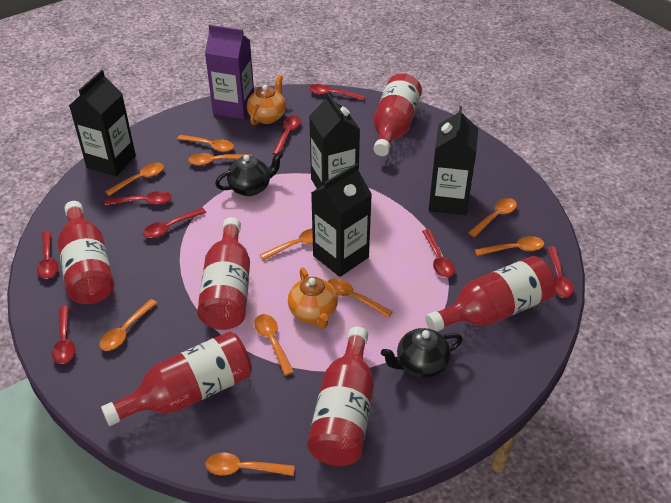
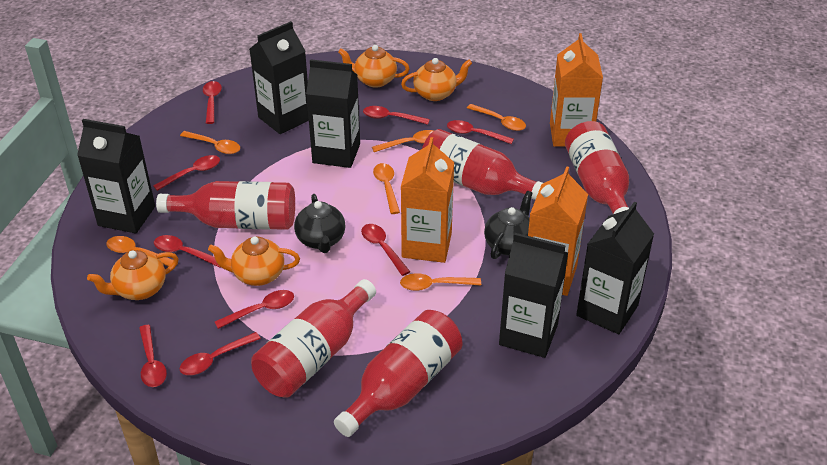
black carton: [69,70,136,176] [309,92,360,189] [311,163,372,277] [429,106,478,215] = 4 -> [77,119,155,234] [250,21,309,134] [306,59,360,168] [499,233,568,358] [576,201,654,334] = 5
orange carton: none = 0 -> [401,137,454,263] [528,166,588,296] [550,33,603,147] = 3
orange spoon: [99,299,157,351] [105,163,164,196] [177,135,234,152] [188,153,252,165] [205,453,295,476] [254,314,294,376] [260,228,313,260] [327,279,393,318] [468,198,517,237] [475,236,544,256] = 10 -> [107,236,173,267] [180,131,240,154] [372,130,434,152] [373,163,400,214] [400,273,481,291] [467,104,526,131] = 6
orange teapot: [247,75,286,125] [288,268,338,329] = 2 -> [87,250,179,300] [208,236,300,286] [338,45,410,88] [401,58,472,101] = 4
purple carton: [205,25,254,119] = 1 -> none = 0
red bottle: [58,201,114,304] [101,331,252,426] [197,217,250,330] [307,327,374,466] [374,73,422,156] [426,256,556,332] = 6 -> [156,181,295,230] [251,279,376,397] [334,310,463,437] [422,129,543,200] [565,121,629,214] = 5
red spoon: [37,231,58,279] [52,306,75,364] [105,191,172,205] [143,208,206,238] [273,116,301,155] [309,84,365,100] [422,229,455,277] [547,246,574,298] = 8 -> [139,325,167,387] [153,155,220,191] [154,235,220,268] [180,332,261,375] [203,81,222,124] [215,290,294,329] [361,224,410,276] [363,106,430,125] [447,120,514,144] = 9

